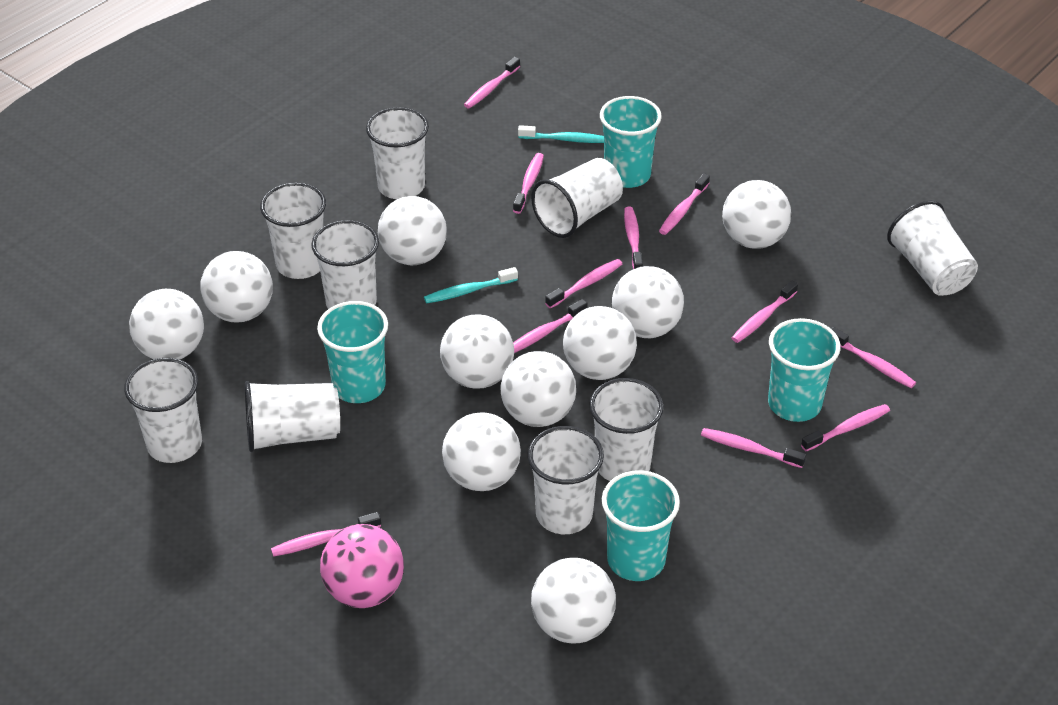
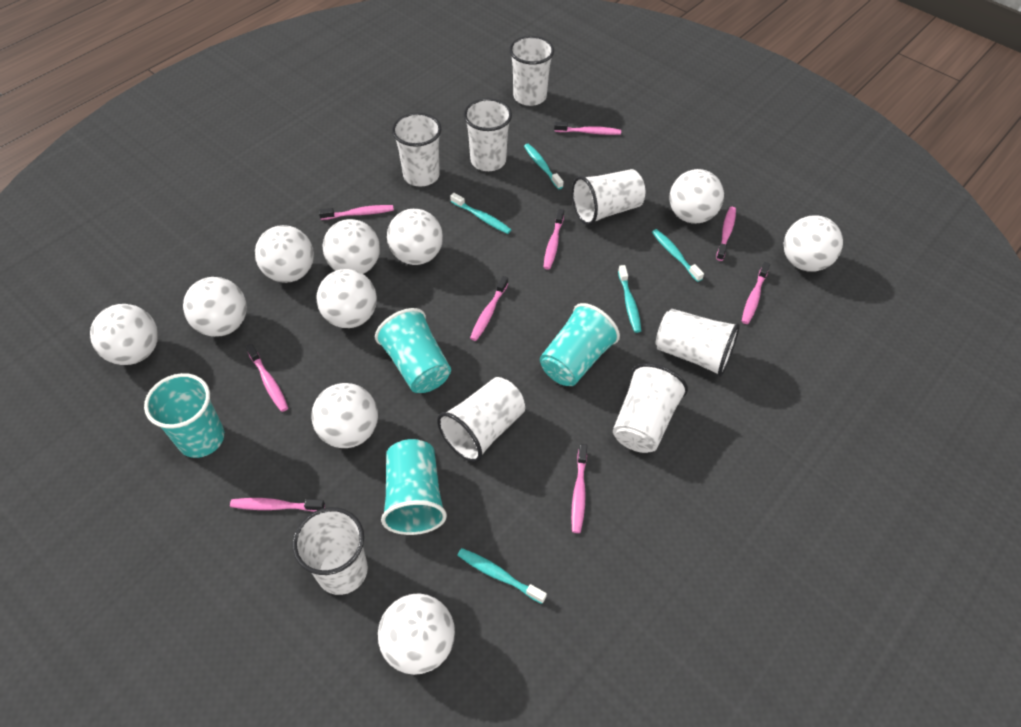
pink ball: [320,524,404,608] = 1 -> none = 0
pink toothbrush: [271,512,381,557] [464,57,520,108] [513,153,544,214] [513,299,587,353] [545,259,622,309] [624,207,643,269] [659,173,710,235] [701,428,806,468] [732,281,798,343] [801,404,890,451] [831,327,916,388] = 11 -> [230,498,325,512] [246,344,288,412] [319,205,394,220] [470,276,508,341] [543,209,564,270] [554,122,621,135] [571,444,587,533] [716,207,736,261] [742,262,770,324] = 9
turquoise toothbrush: [424,267,518,304] [518,125,604,143] = 2 -> [450,193,511,234] [457,548,547,604] [524,144,564,189] [618,265,641,333] [652,229,704,282] = 5
white cup: [124,358,202,463] [245,381,340,452] [260,182,326,279] [311,220,379,309] [366,107,429,199] [528,426,604,534] [531,158,623,238] [589,378,664,481] [887,200,978,296] = 9 -> [292,507,368,595] [392,113,441,187] [437,377,525,462] [464,98,512,171] [509,36,554,106] [572,169,645,225] [613,363,688,453] [656,309,740,377] = 8

